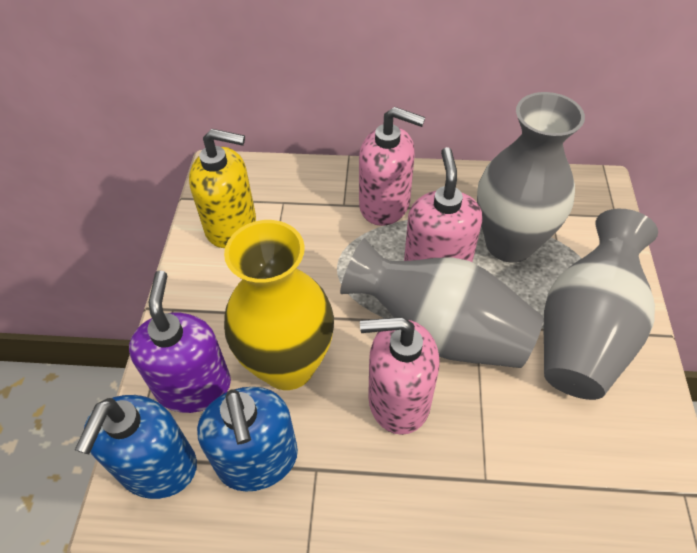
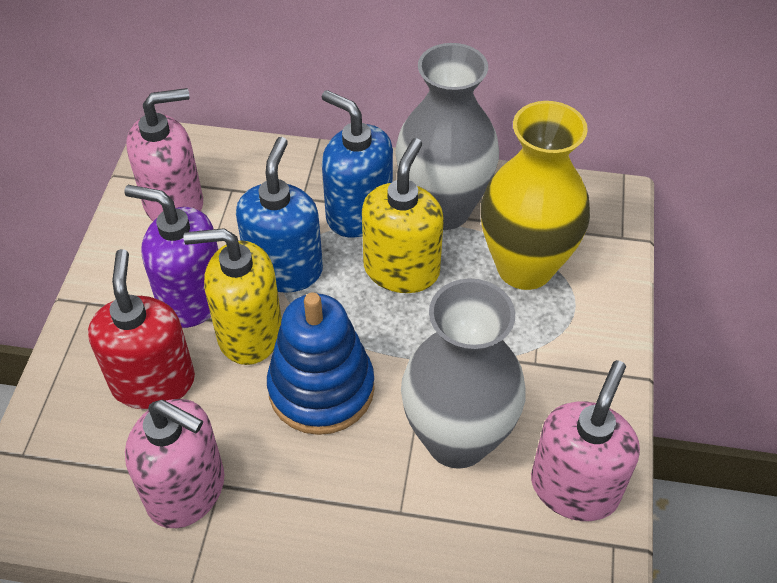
blue stacking toy: none = 0 -> [267,292,375,435] = 1
grey vase: [340,238,544,368] [477,92,585,263] [543,209,658,400] = 3 -> [395,43,499,230] [401,278,526,469] = 2
red soap dispenser: none = 0 -> [88,249,195,409] = 1
yellow soap dispenser: [189,129,256,248] = 1 -> [184,228,282,365] [362,138,444,293] = 2

